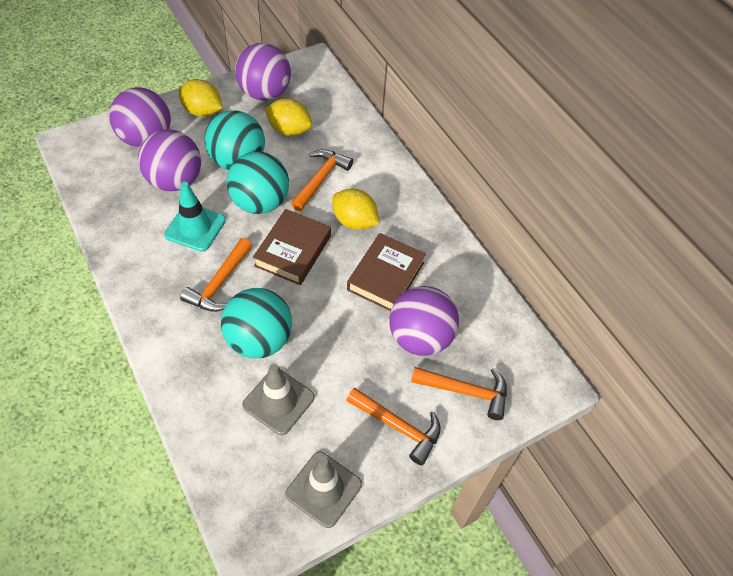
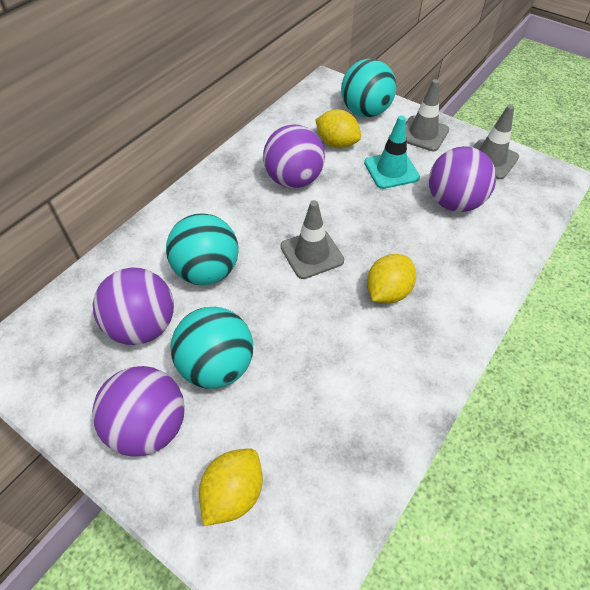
brown book: [253,209,331,285] [347,233,426,311] = 2 -> none = 0
grey traffic cone: [242,363,314,435] [285,452,362,528] = 2 -> [280,200,344,279] [406,79,449,151] [473,105,519,179] = 3
orange hammer: [180,238,252,312] [291,149,353,211] [346,387,441,465] [411,367,507,420] = 4 -> none = 0

